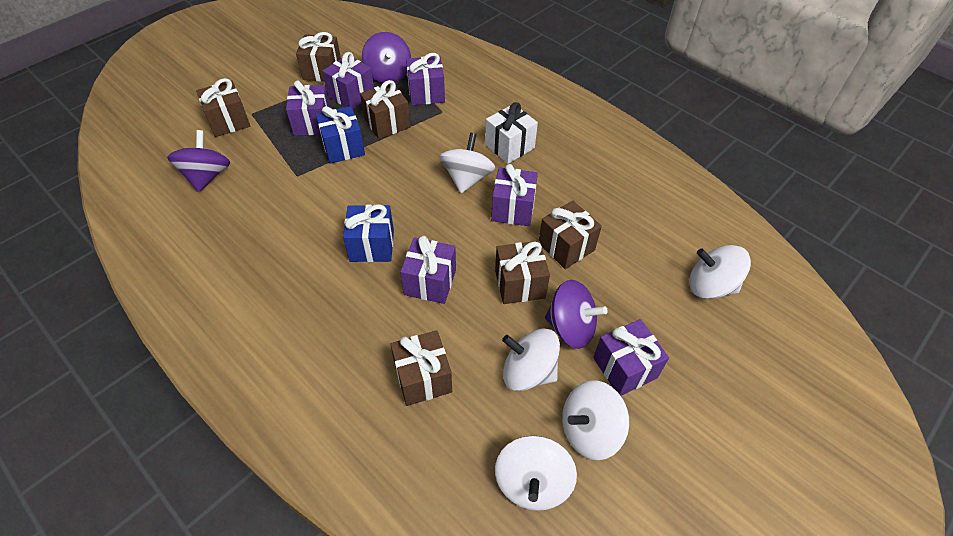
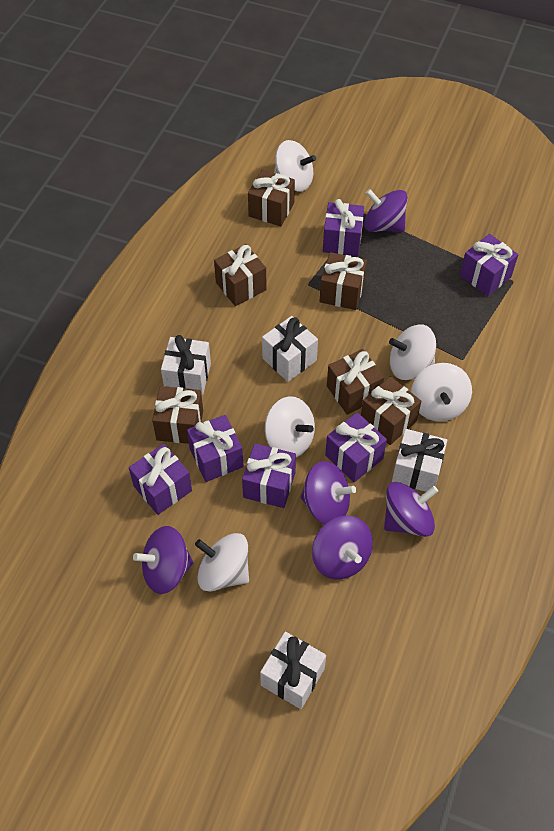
blue gift: [316,106,365,164] [343,204,394,262] = 2 -> none = 0
purple spinning top: [167,130,230,192] [362,32,411,83] [545,280,608,349] = 3 -> [133,526,194,594] [301,461,356,524] [312,516,373,580] [364,189,408,232] [384,482,438,537] = 5
white gift: [485,102,538,164] = 1 -> [161,335,211,396] [260,632,326,709] [262,316,318,382] [392,429,447,492] = 4

